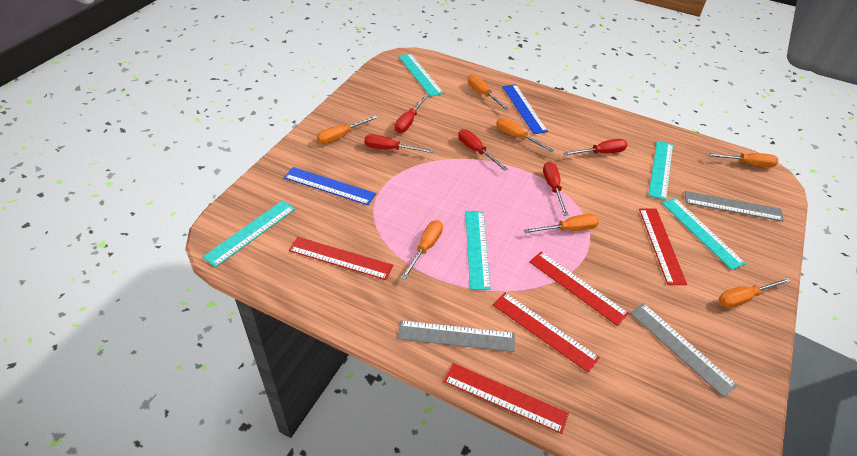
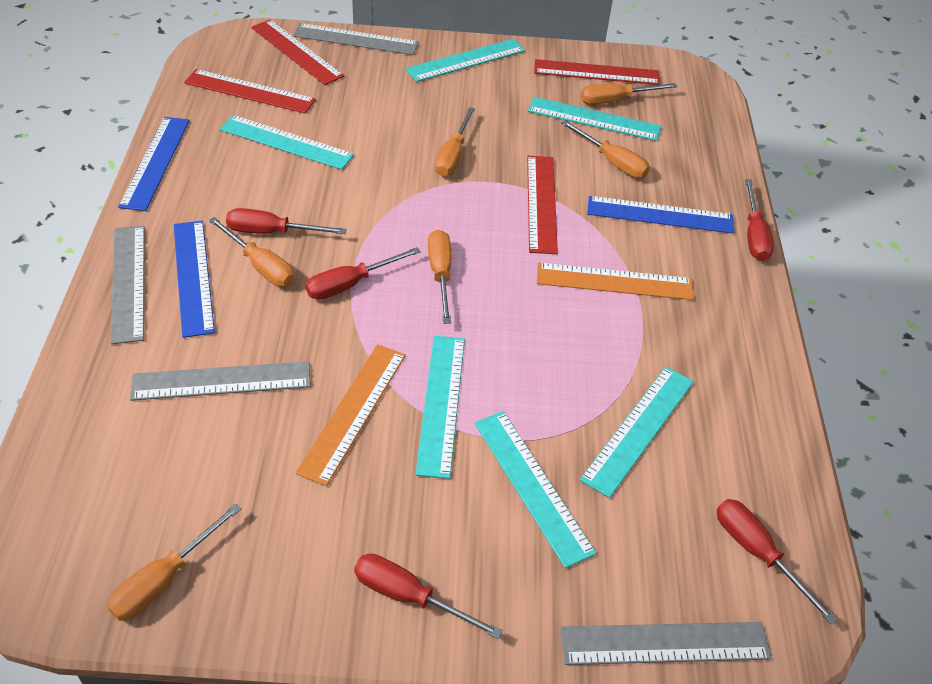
blue ruler: [284,167,376,205] [503,84,548,134] = 2 -> [118,117,190,211] [174,221,215,338] [587,196,734,234] = 3
grey ruler: [398,320,515,352] [630,303,738,398] [685,191,784,221] = 3 -> [111,225,145,344] [130,361,311,401] [293,23,419,55] [560,622,772,665] = 4
orange ruler: none = 0 -> [295,344,406,486] [537,263,694,300] = 2
orange screwdriver: [317,115,378,144] [401,220,443,280] [468,75,509,110] [496,118,554,152] [524,214,599,233] [707,153,778,167] [719,278,791,308] = 7 -> [107,503,242,621] [209,217,294,287] [428,230,451,324] [435,107,475,176] [561,120,650,178] [580,83,678,105] = 6
red ruler: [289,237,394,280] [444,363,569,434] [493,293,600,372] [529,251,629,326] [639,209,687,285] = 5 -> [184,69,316,114] [251,20,344,85] [527,156,558,254] [534,59,660,85] = 4
turquoise ruler: [203,200,295,267] [398,53,444,97] [465,211,491,290] [648,141,673,200] [662,198,746,270] = 5 -> [219,115,354,170] [405,39,525,82] [415,336,465,479] [474,411,596,568] [528,97,661,141] [580,367,694,498] = 6

